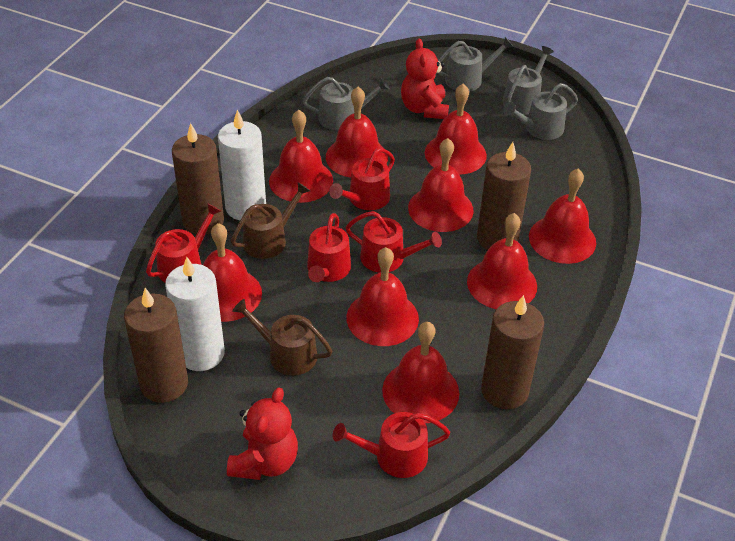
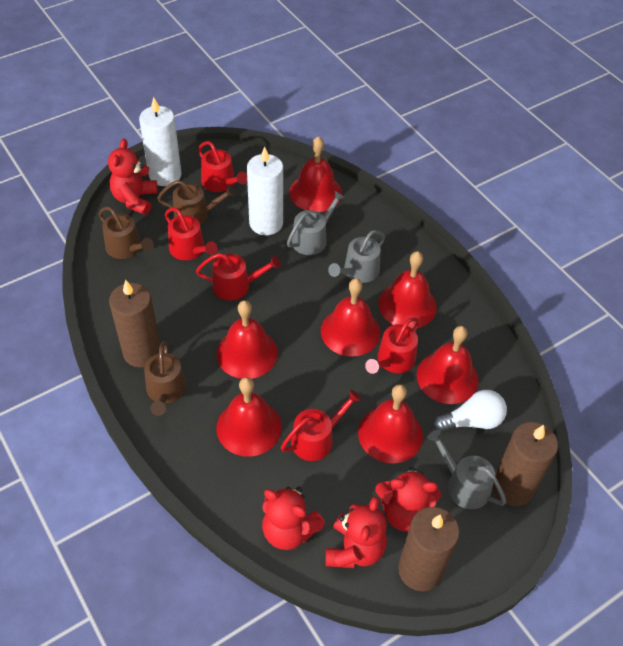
brown candle: [124,288,188,403] [172,123,224,235] [477,142,531,250] [481,295,544,409] = 4 -> [109,279,160,367] [398,507,460,592] [493,422,558,506] = 3
brown watering can: [231,182,310,259] [232,299,332,376] = 2 -> [98,206,154,259] [144,341,186,416] [157,180,236,225] = 3
grey watering can: [303,77,390,130] [438,37,513,92] [502,46,554,115] [503,83,578,140] = 4 -> [287,191,346,255] [328,230,385,283] [427,430,506,509] = 3
red bell: [203,223,262,322] [269,110,333,203] [326,87,388,178] [346,247,419,346] [382,322,459,423] [408,138,474,232] [425,84,487,175] [467,213,537,309] [529,169,596,264] = 9 -> [216,377,282,457] [217,300,278,379] [289,136,342,212] [321,278,380,357] [358,384,423,463] [378,251,437,329] [417,326,479,404] = 7
red teddy bear: [227,387,298,480] [401,38,449,119] = 2 -> [108,138,158,215] [262,487,325,550] [325,496,387,568] [375,467,441,532] = 4
white light bulb: none = 0 -> [434,390,507,432] = 1

